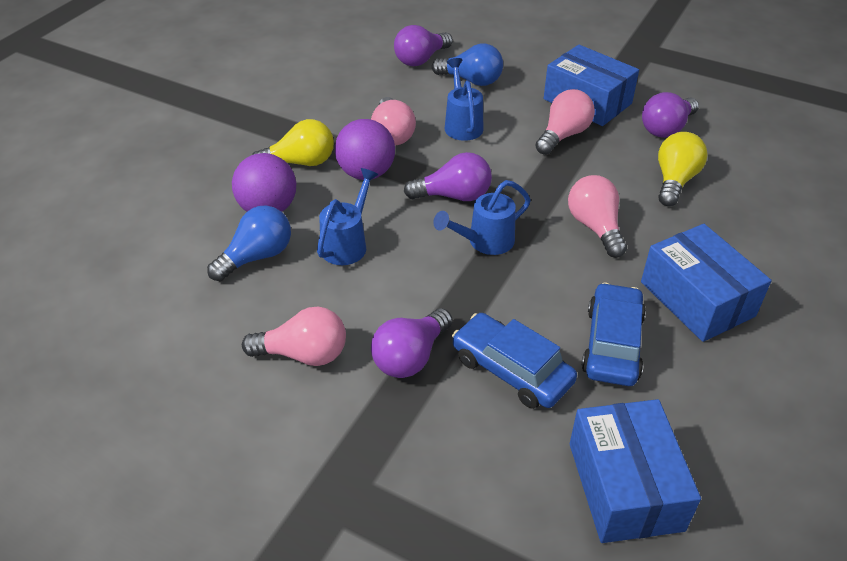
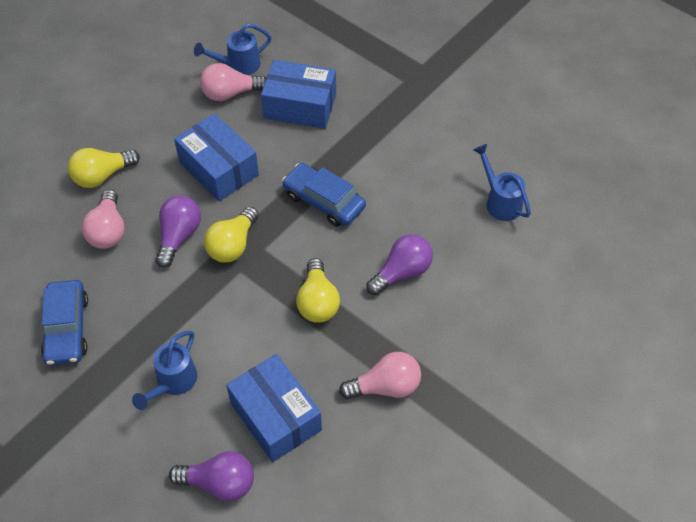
blue light bulb: [207,205,291,281] [432,44,503,86] = 2 -> none = 0
pink light bulb: [242,307,346,366] [371,97,416,146] [535,89,595,155] [568,175,627,258] = 4 -> [82,190,125,249] [200,63,266,101] [339,352,421,399] = 3
purple ball: [232,153,296,212] [335,119,395,180] = 2 -> none = 0
purple light bulb: [371,308,453,378] [394,25,453,66] [404,152,492,201] [642,92,699,138] = 4 -> [156,196,201,268] [169,451,254,501] [366,234,433,295] = 3
yellow light bulb: [252,119,334,166] [658,132,708,206] = 2 -> [68,148,140,188] [204,207,259,263] [296,258,340,323] = 3

